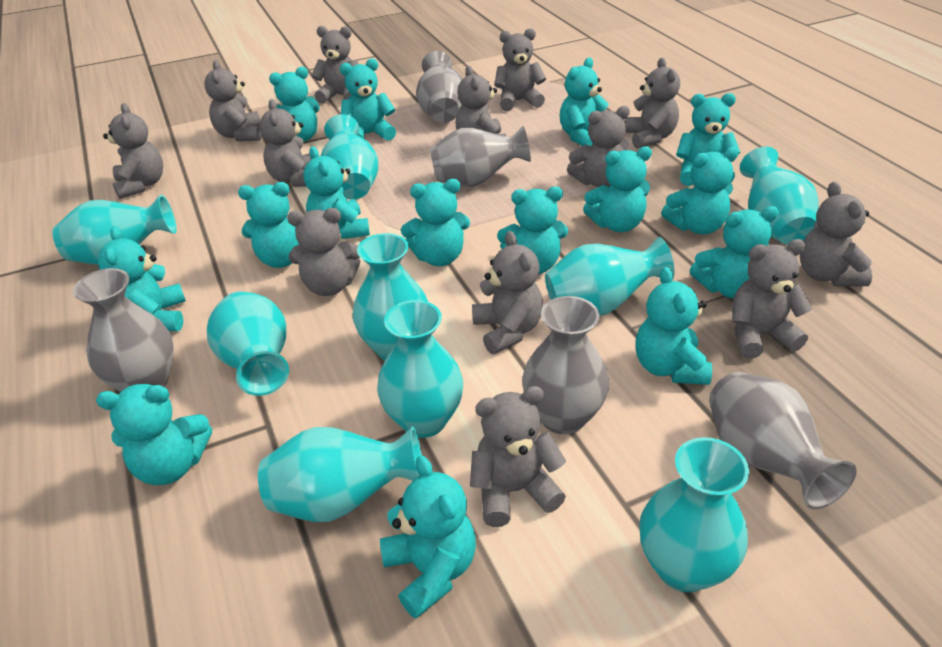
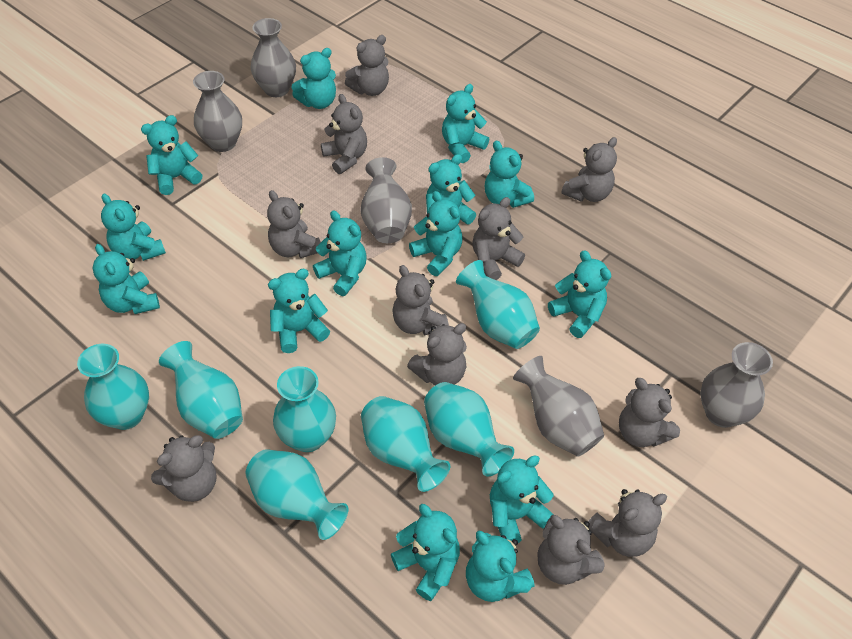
grey teddy bear: [103,103,163,199] [204,60,262,141] [260,99,311,187] [287,208,361,296] [311,26,358,104] [456,66,506,136] [470,386,566,527] [472,231,543,354] [494,28,546,111] [567,106,630,187] [625,58,680,149] [732,239,812,358] [800,182,872,286] = 13 -> [151,435,216,502] [267,190,321,258] [321,94,367,174] [345,35,389,96] [392,265,449,335] [407,323,467,385] [472,197,525,280] [537,515,605,585] [561,137,617,202] [588,489,667,557] [619,378,680,447] = 11
turquoise teddy bear: [96,384,212,485] [98,226,186,331] [238,182,299,268] [269,67,320,142] [303,146,370,239] [340,58,396,141] [380,455,476,619] [401,179,470,266] [497,186,568,274] [560,57,609,146] [583,146,652,232] [635,267,712,385] [661,147,739,234] [676,93,740,186] [690,206,779,298] = 15 -> [93,244,160,314] [101,194,166,261] [141,115,202,195] [268,269,330,353] [291,48,336,109] [313,210,366,296] [391,504,460,601] [409,191,463,276] [426,154,476,224] [442,84,489,163] [466,530,535,602] [485,141,534,208] [490,455,554,543] [548,250,611,338] = 14
turquoise vase: [52,195,177,265] [207,291,289,396] [258,426,422,522] [321,114,378,200] [353,233,428,360] [377,300,463,438] [545,237,675,316] [639,437,749,592] [740,147,818,245] = 9 -> [77,344,149,430] [159,341,243,439] [245,449,348,540] [273,366,336,452] [361,396,450,492] [424,382,514,477] [456,260,540,349] = 7

